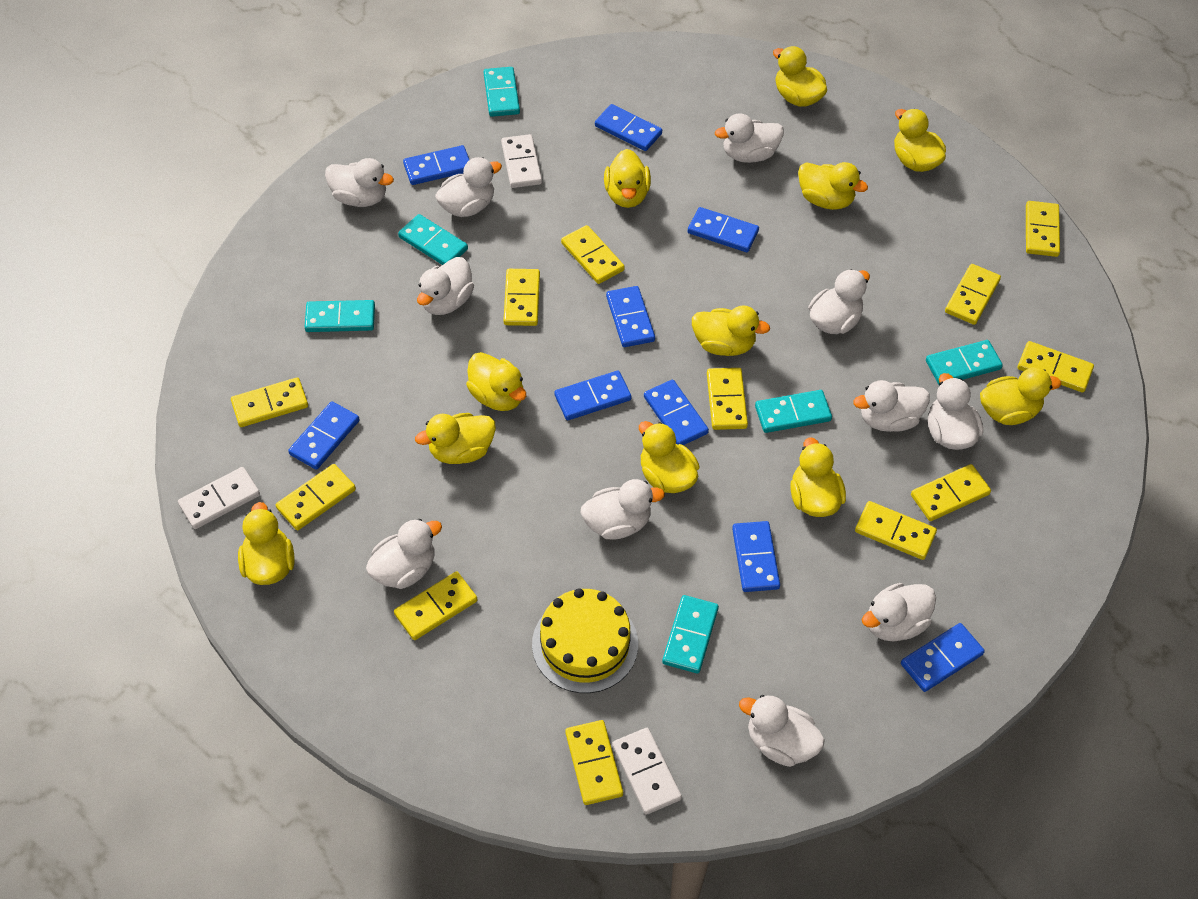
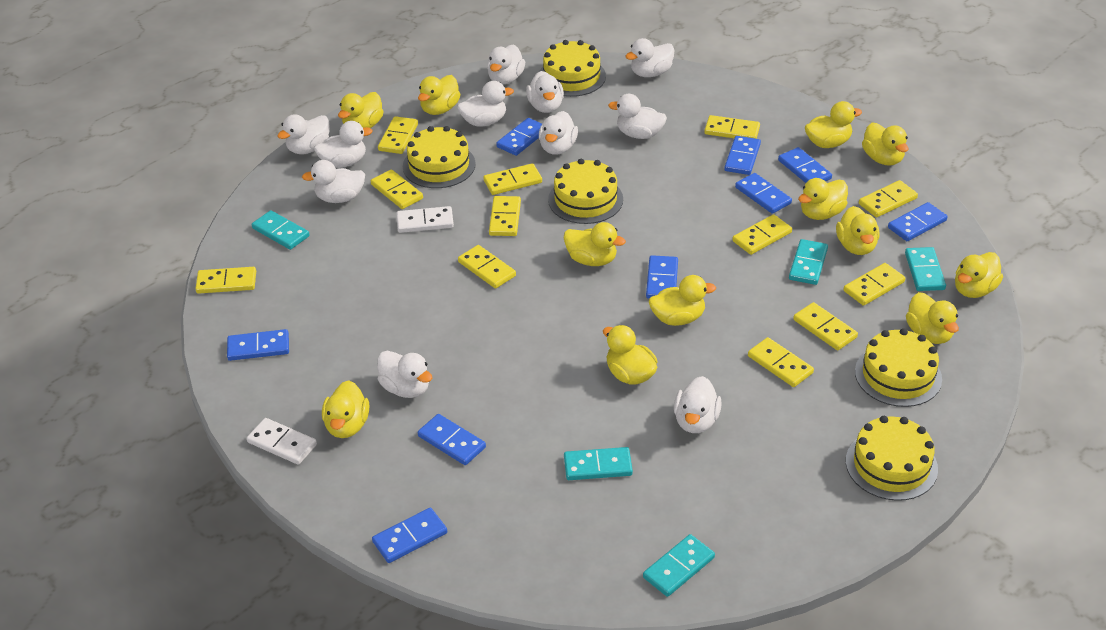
turquoise domino: [305,300,375,332] [398,214,468,265] [483,67,520,117] [662,595,719,674] [755,390,832,433] [926,340,1003,385] = 6 -> [252,210,309,250] [564,447,633,480] [643,534,715,597] [789,239,828,285] [905,247,946,291] = 5
white domino: [178,467,260,529] [501,134,542,188] [612,728,682,815] = 3 -> [247,418,317,465] [396,206,454,233] = 2
yellow cake: [532,588,638,693] = 1 -> [403,126,476,188] [539,40,606,97] [548,159,623,224] [846,416,938,501] [855,328,942,407] = 5
yellow duck: [238,502,294,585] [415,413,496,464] [466,352,526,411] [604,149,651,208] [639,421,699,493] [692,305,770,356] [773,46,827,107] [790,437,846,517] [798,162,868,210] [894,109,946,172] [980,367,1061,425] = 11 -> [322,380,369,438] [338,92,383,128] [418,75,461,115] [564,222,626,266] [603,325,657,385] [649,275,716,326] [798,178,848,220] [805,101,862,148] [836,206,879,255] [862,123,908,166] [906,292,959,344] [955,252,1003,298] = 12

